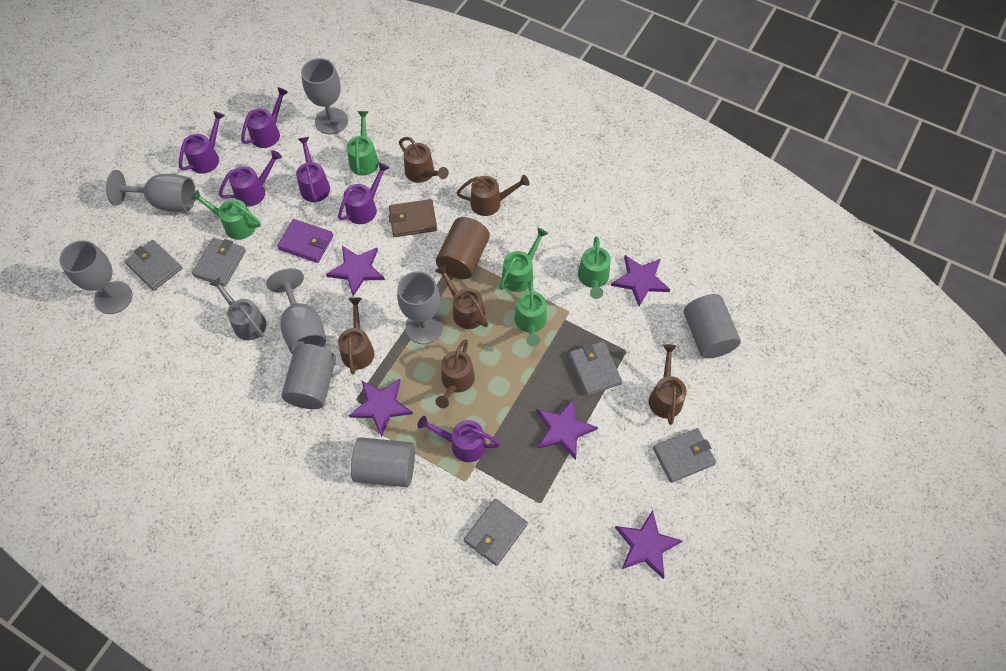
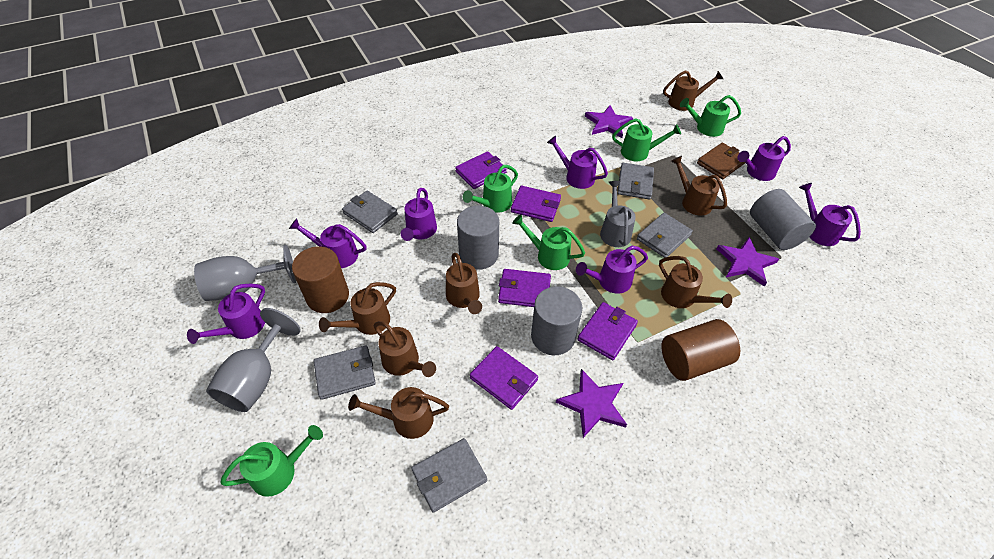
brown cylinder: [436,217,490,279] = 1 -> [292,246,349,313] [661,319,740,381] = 2
brown watering can: [338,297,374,375] [399,137,449,183] [435,265,488,329] [435,340,475,408] [456,175,529,216] [649,344,687,425] = 6 -> [319,282,396,335] [348,387,449,439] [374,321,436,377] [446,253,482,314] [659,256,732,308] [663,70,723,111] [671,156,727,216] = 7
grey goblet: [59,240,132,314] [106,170,196,212] [266,268,326,354] [301,58,348,134] [397,271,443,344] = 5 -> [194,245,296,301] [206,308,301,412] = 2
purple star: [326,246,385,296] [349,379,413,438] [536,399,598,460] [611,255,670,307] [615,510,682,579] = 5 -> [556,369,627,438] [585,105,633,138] [716,237,779,287] = 3
purple wallet: [277,219,333,263] = 1 -> [455,151,507,189] [470,346,538,410] [498,269,551,307] [511,186,561,222] [577,302,638,360] = 5
purple watering can: [179,111,225,174] [219,150,282,207] [241,87,288,148] [296,137,330,202] [338,162,389,224] [418,416,501,462] = 6 -> [187,284,265,344] [289,218,367,268] [401,188,437,241] [547,136,608,189] [576,246,648,294] [737,136,791,181] [799,183,861,246] = 7

